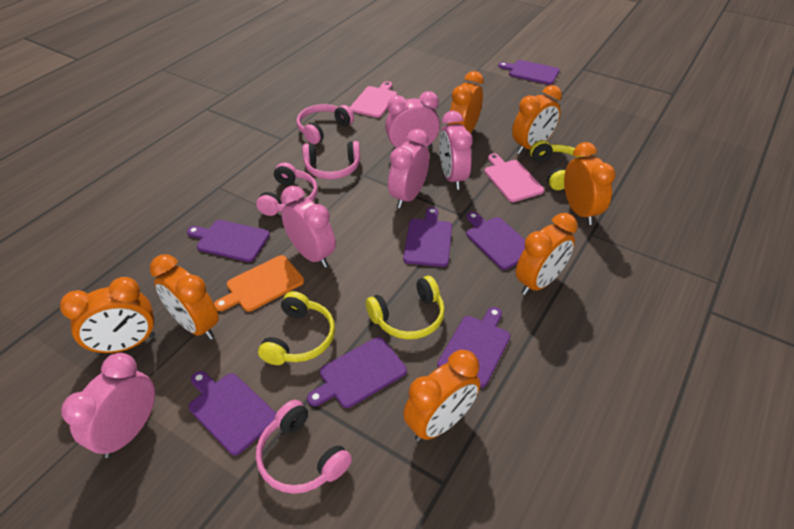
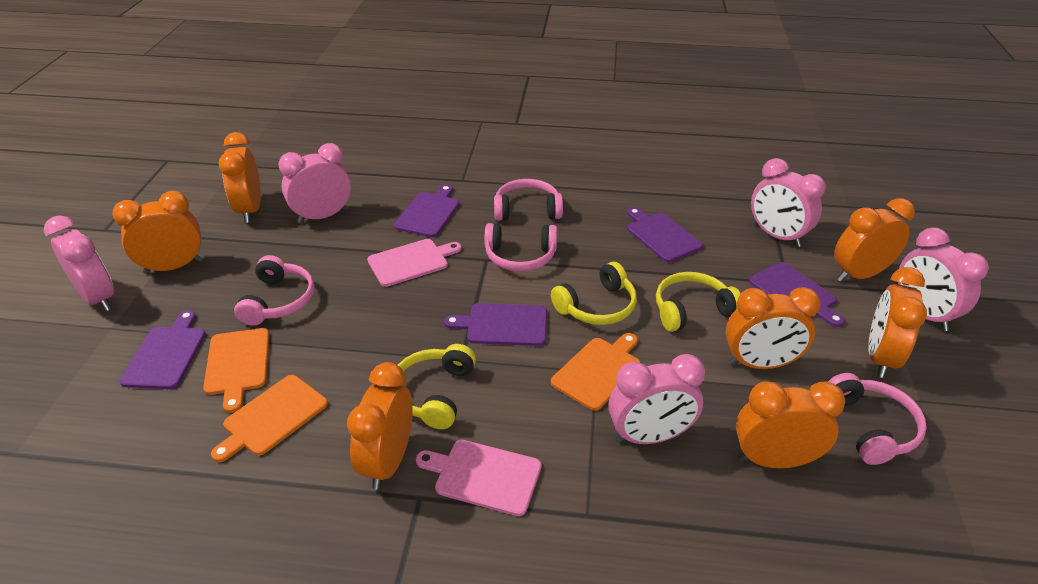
orange cutting board: [214,255,304,312] = 1 -> [203,328,269,413] [211,375,328,462] [551,333,641,411] = 3
purple cutting board: [187,220,270,262] [189,371,276,455] [307,337,407,408] [403,207,452,267] [437,307,510,388] [466,212,525,270] [498,60,559,85] = 7 -> [120,310,206,389] [394,185,459,237] [444,303,547,346] [627,207,703,262] [749,262,845,327] = 5

